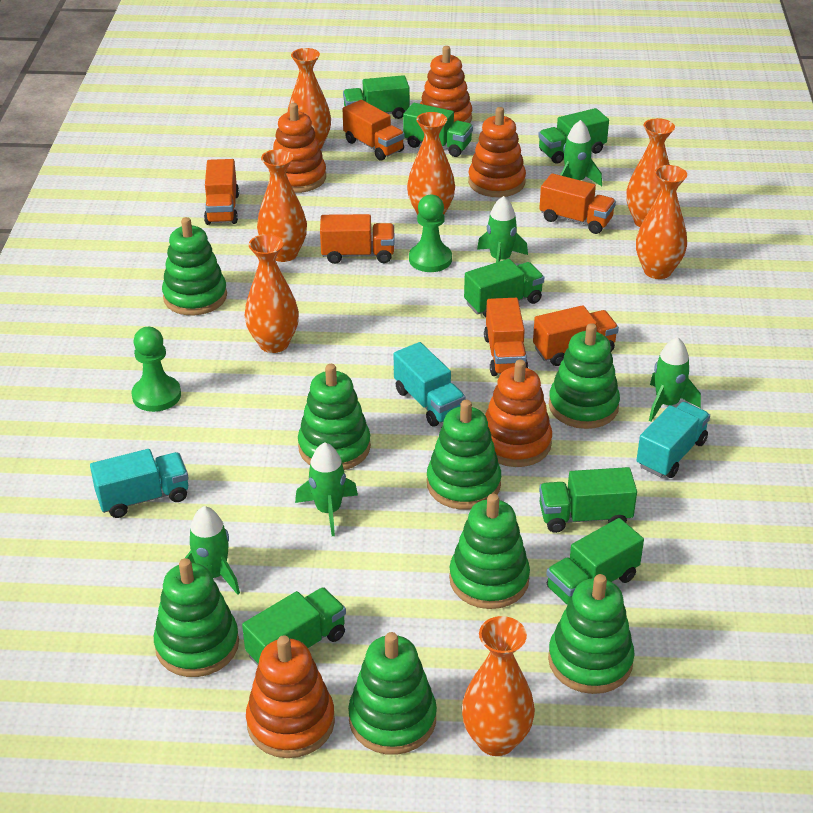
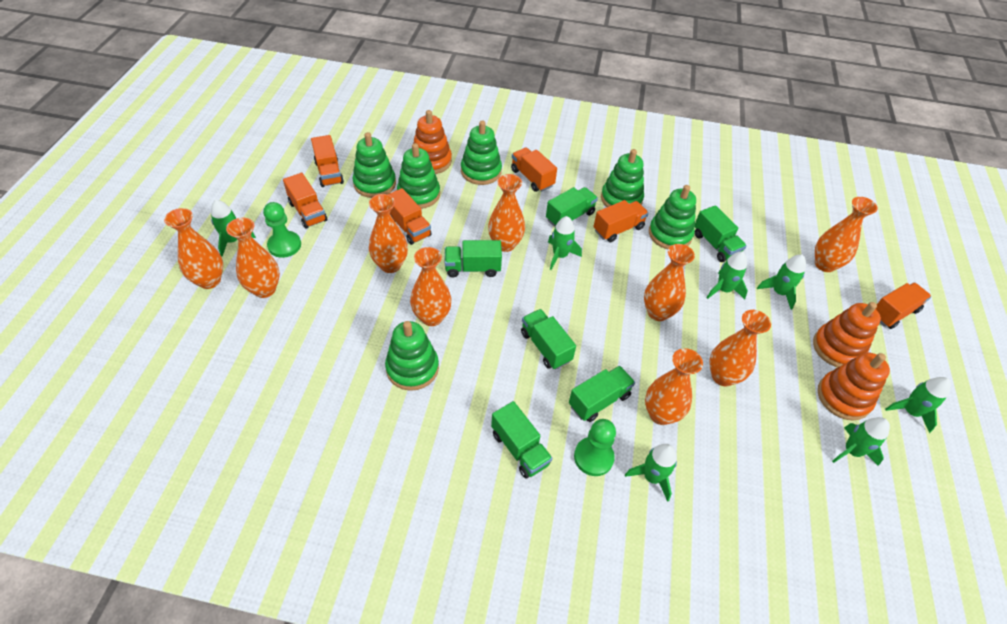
green rocket: [185,506,240,595] [295,442,358,536] [477,196,528,262] [560,120,602,186] [649,337,701,422] = 5 -> [211,200,256,256] [548,216,582,270] [625,444,677,502] [707,252,748,299] [757,255,806,310] [832,417,890,466] [885,377,951,433] = 7
green stacking toy: [154,558,239,677] [162,217,227,315] [298,364,371,470] [348,632,437,755] [427,400,501,510] [449,494,530,609] [548,574,635,694] [549,323,620,429] = 8 -> [353,132,396,198] [385,321,439,391] [397,143,440,209] [461,121,502,185] [601,149,644,207] [649,185,696,249] = 6
green truck: [242,587,346,666] [343,75,410,119] [403,103,473,157] [464,259,544,318] [538,108,609,164] [539,467,637,533] [546,518,644,604] = 7 -> [445,240,502,277] [491,401,552,479] [521,309,576,369] [546,187,598,227] [569,366,635,422] [695,205,747,262] = 6
orange stacking toy: [246,635,335,758] [269,103,326,193] [420,46,472,123] [468,107,526,197] [485,359,552,467] = 5 -> [413,110,452,174] [813,302,881,367] [818,353,890,420] = 3
orange vase: [244,234,299,353] [257,149,307,262] [287,48,331,150] [407,112,455,215] [462,616,535,756] [626,118,675,227] [636,165,687,279] = 7 -> [164,208,223,289] [226,218,280,298] [369,194,408,273] [410,247,451,326] [488,174,525,252] [644,244,695,321] [645,348,703,425] [709,310,771,386] [815,197,878,272] = 9
turquoise truck: [90,449,188,518] [394,342,466,427] [637,402,710,478] = 3 -> none = 0

